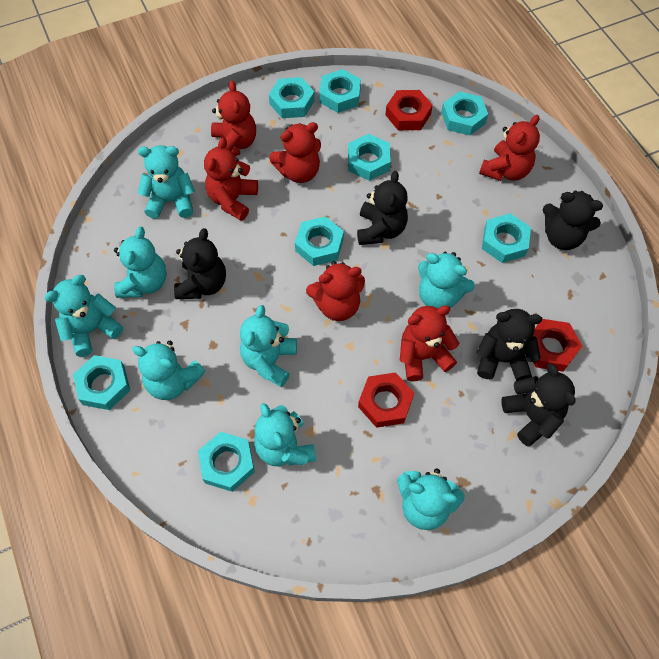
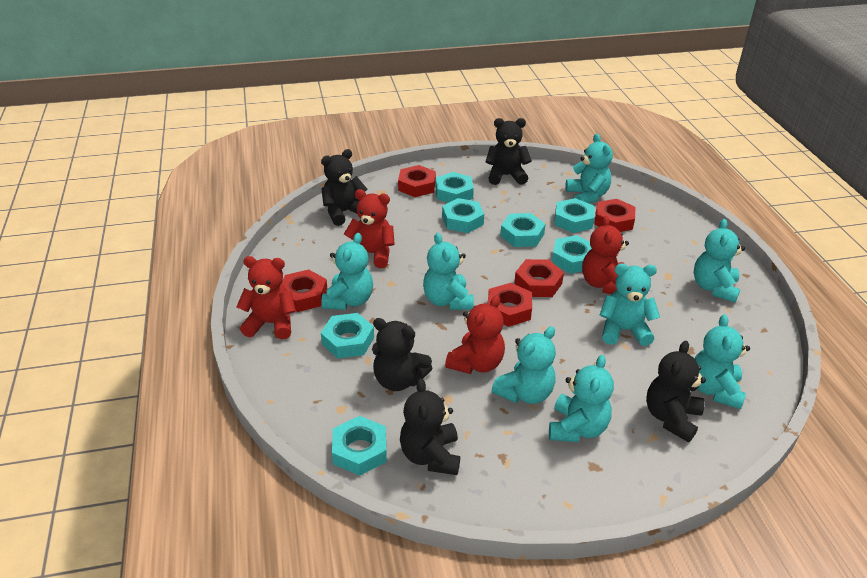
red nut: [358,372,414,428] [386,90,433,130] [533,319,582,372] = 3 -> [281,270,327,312] [398,165,436,197] [488,283,532,327] [514,259,564,297] [594,199,635,232] = 5
red teddy bear: [204,137,258,221] [211,80,256,156] [269,122,321,183] [306,261,365,321] [400,306,459,381] [479,115,540,181] = 6 -> [237,256,296,339] [344,189,395,268] [445,295,505,374] [582,216,629,294] = 4
turquoise nut: [73,355,130,410] [198,432,255,492] [269,77,315,118] [295,216,344,266] [319,69,361,113] [348,134,391,181] [441,91,488,136] [482,213,531,263] = 8 -> [321,313,374,358] [332,416,387,476] [436,172,474,203] [442,198,484,233] [500,213,546,247] [552,235,592,273] [554,198,594,233] = 7

